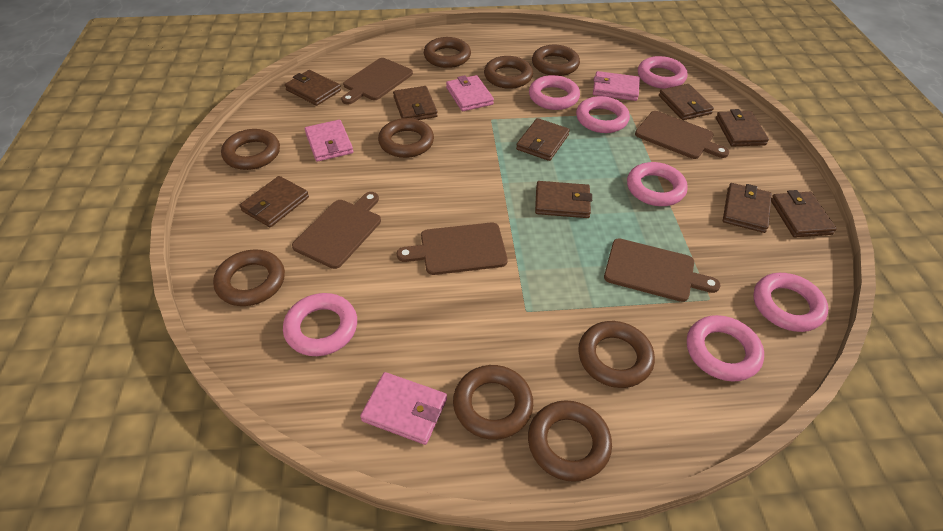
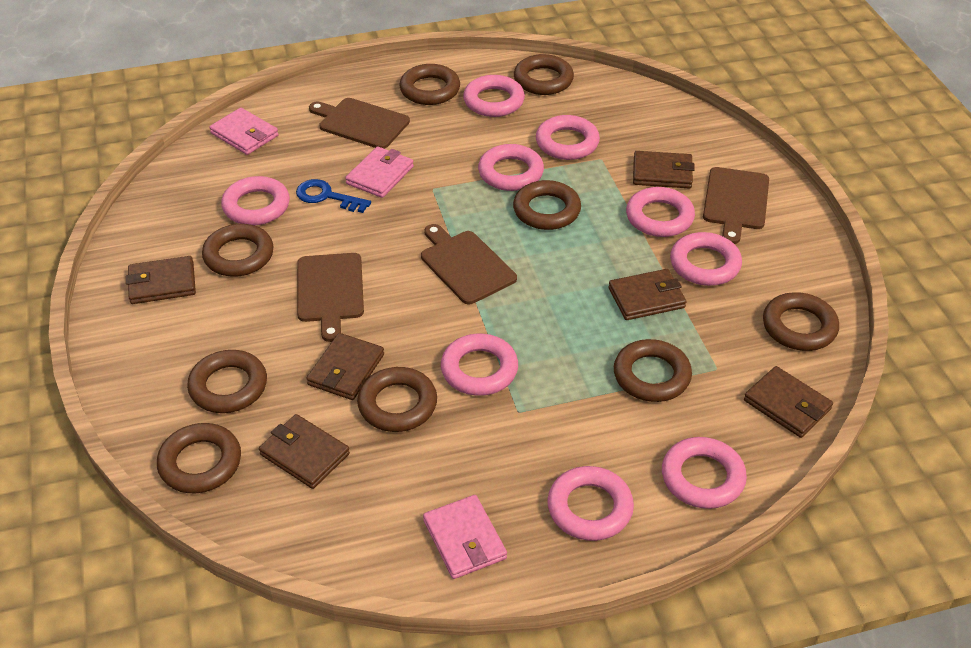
blue key: none = 0 -> [296,179,371,213] = 1
brown cutting board: [292,192,381,269] [341,58,413,104] [397,223,508,275] [604,238,721,302] [635,111,729,159] = 5 -> [297,253,364,342] [309,98,410,149] [421,224,517,304] [703,167,769,244] = 4
brown wallet: [240,176,309,227] [285,70,341,106] [393,86,438,120] [516,118,570,161] [535,181,592,218] [659,84,714,120] [716,109,769,146] [723,183,772,233] [771,190,837,238] = 9 -> [126,256,196,304] [259,414,350,489] [306,333,384,400] [608,269,686,320] [633,151,695,188] [744,366,833,438] = 6
pink ring: [283,293,357,356] [529,75,580,110] [576,96,630,133] [627,162,688,206] [638,56,688,89] [687,315,764,381] [753,273,828,332] = 7 -> [221,176,290,225] [441,334,518,396] [463,75,525,117] [478,144,544,191] [536,115,600,160] [548,466,634,541] [626,187,695,237] [662,437,747,509] [670,232,742,286] = 9
pink wallet: [305,120,353,162] [360,372,447,445] [446,75,494,111] [593,71,640,101] = 4 -> [209,108,279,155] [345,146,414,198] [423,495,507,579] = 3

